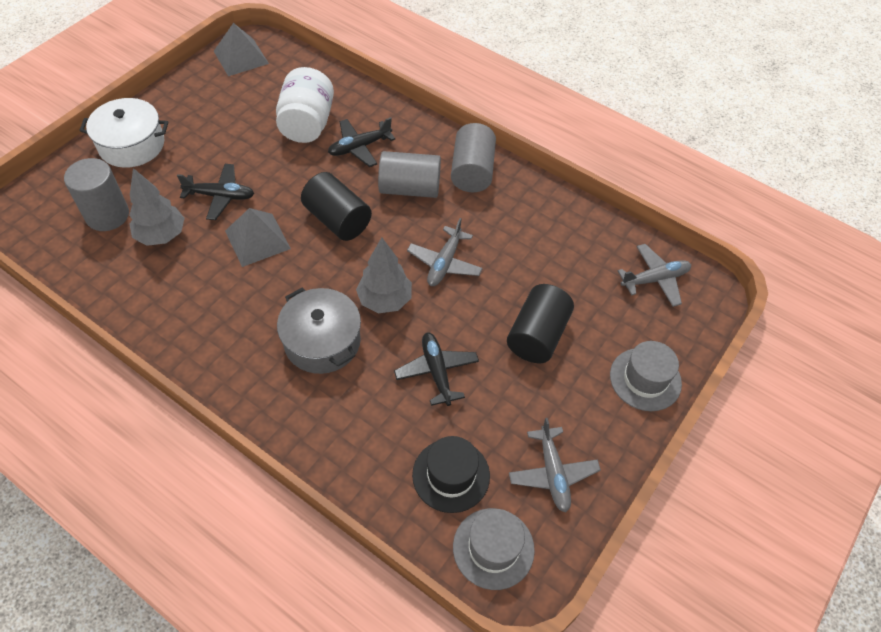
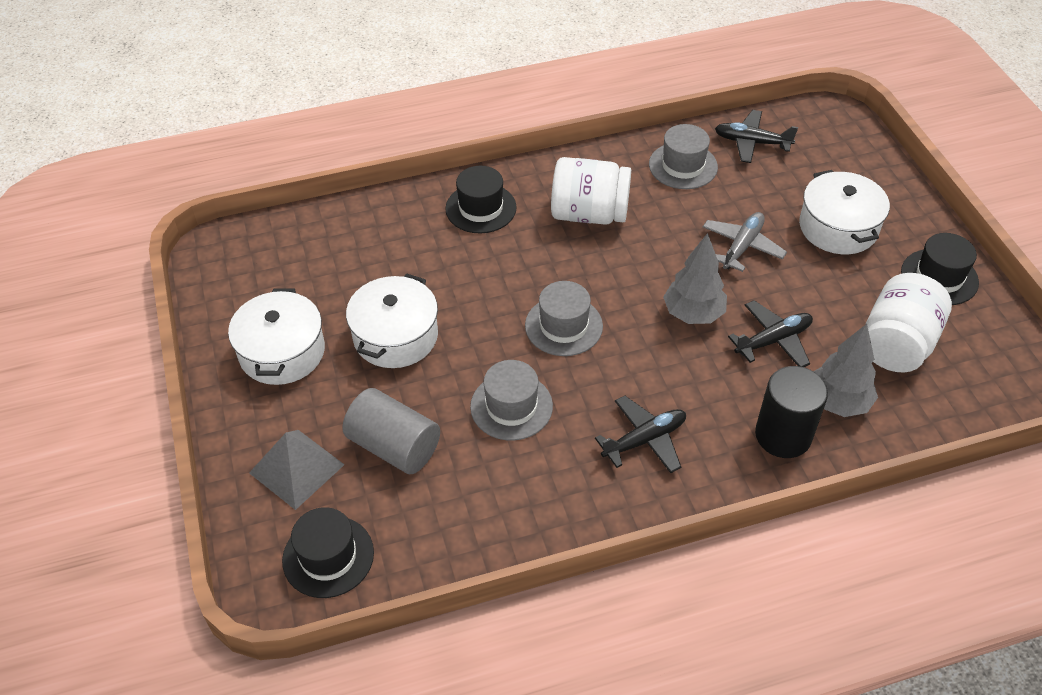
black cylinder: [301,172,372,241] [507,284,574,363] = 2 -> [755,366,828,458] = 1
black hat: [412,436,490,513] = 1 -> [282,507,374,598] [445,166,517,233] [901,233,979,305] = 3
grey cylinder: [64,158,129,231] [378,151,441,198] [451,123,496,192] = 3 -> [342,388,440,474] = 1
grey hat: [453,508,535,590] [610,341,682,411] = 2 -> [470,360,553,441] [525,281,603,356] [649,124,718,189] = 3
grey plane: [407,218,483,286] [509,418,601,512] [618,244,691,307] = 3 -> [703,212,787,272] = 1
grey pot: [277,288,361,374] = 1 -> none = 0
grey pyramid: [214,23,269,76] [225,208,291,267] = 2 -> [249,430,345,510] = 1
white jar: [276,67,334,143] = 1 -> [551,157,631,225] [865,273,952,372] = 2
white pot: [80,98,168,168] = 1 -> [228,289,325,385] [346,274,438,368] [799,170,890,254] = 3

